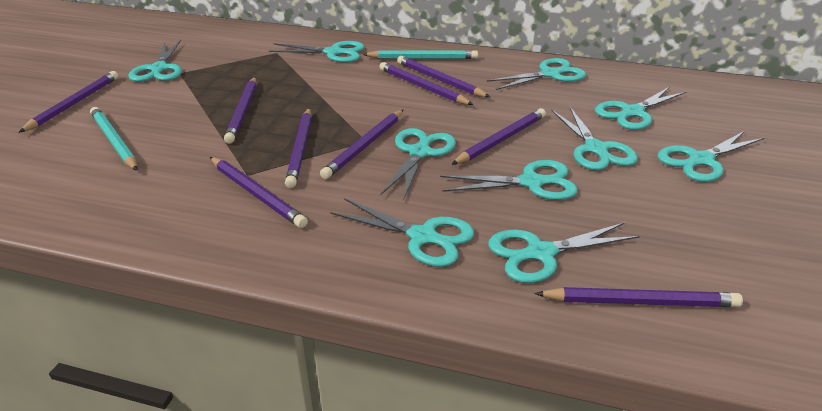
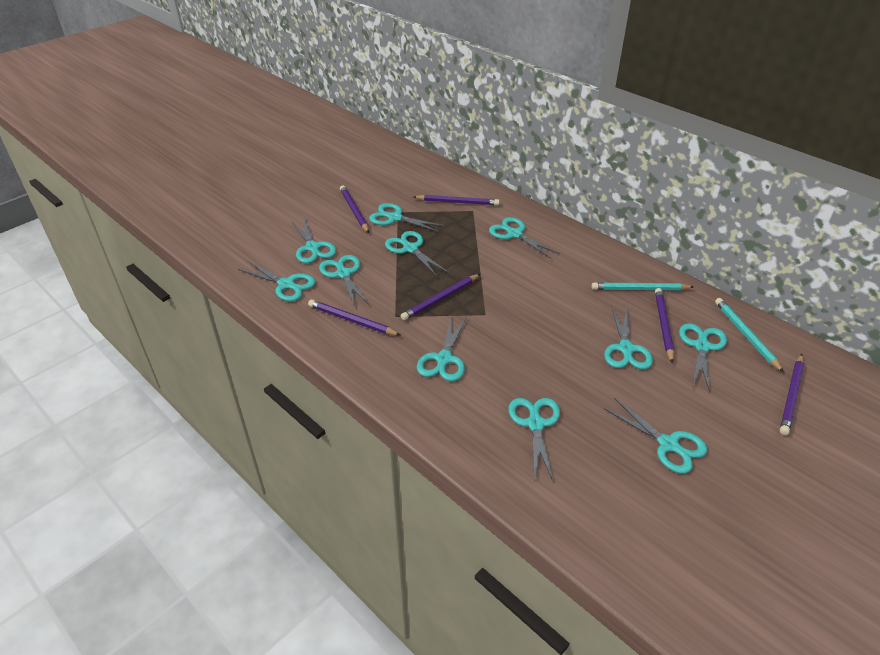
purple pencil: [18,71,118,133] [210,157,308,228] [224,77,257,144] [285,108,312,188] [320,110,403,179] [379,62,473,105] [397,56,490,97] [451,108,546,165] [535,287,743,307] = 9 -> [308,299,400,335] [340,185,369,233] [401,274,480,320] [413,195,500,206] [655,288,674,363] [780,354,804,435] = 6
turquoise scissors: [128,40,182,82] [269,41,365,63] [331,198,474,267] [381,128,456,201] [440,160,578,200] [487,58,586,90] [488,222,640,283] [551,107,638,170] [595,87,686,130] [658,131,764,182] = 10 -> [238,261,315,301] [292,218,336,263] [319,255,369,307] [369,203,444,232] [385,231,449,277] [417,318,466,381] [489,217,560,259] [509,398,560,483] [604,306,653,369] [604,398,707,474] [679,323,727,392] = 11

